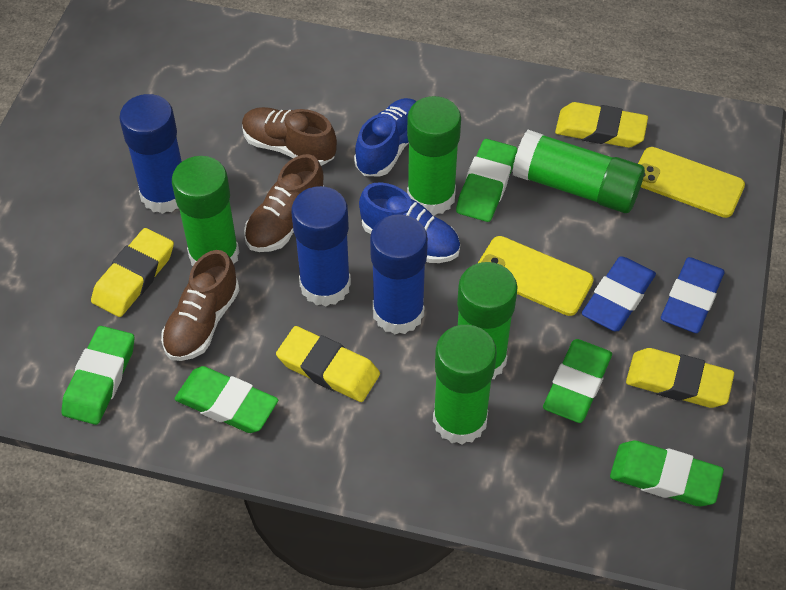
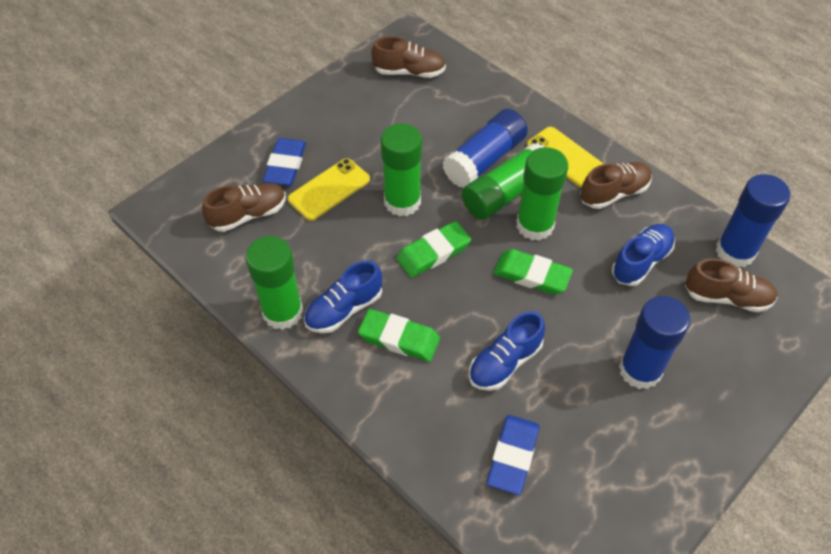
blue shoe: [354,98,417,177] [359,182,460,263] = 2 -> [304,260,382,333] [469,311,545,391] [612,224,675,286] = 3
brown shoe: [161,250,239,361] [242,107,337,166] [244,154,325,252] = 3 -> [202,183,286,232] [371,36,446,78] [580,162,652,209] [685,258,777,312] = 4
green eraser: [61,326,135,425] [174,366,278,433] [456,139,517,222] [543,339,612,423] [610,441,724,506] = 5 -> [358,309,440,362] [396,221,471,278] [493,249,573,295] = 3
green glue stick: [172,156,239,266] [407,96,461,216] [433,325,497,445] [457,262,517,379] [512,130,645,213] = 5 -> [246,236,303,330] [380,123,422,217] [462,143,544,220] [516,147,568,241] = 4
yellow eraser: [91,228,174,317] [276,326,380,402] [555,102,648,148] [626,348,734,408] = 4 -> none = 0

